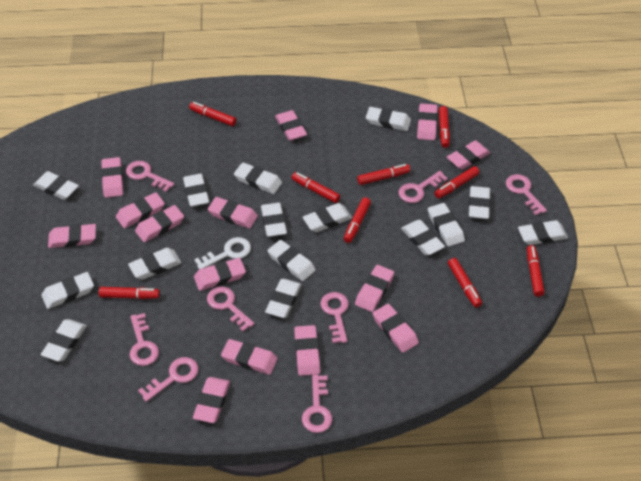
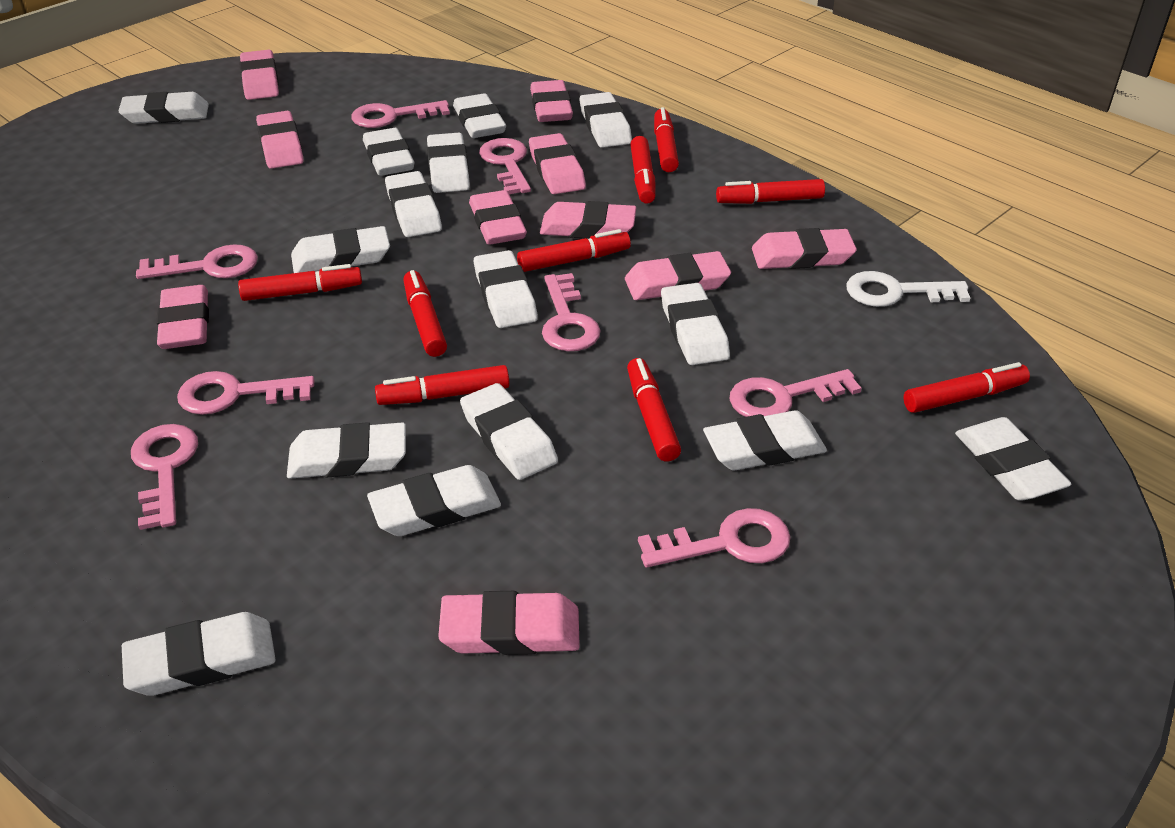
pink eraser: [48,224,96,248] [101,157,123,198] [116,192,165,228] [135,205,184,242] [193,377,230,423] [194,258,246,291] [208,197,258,229] [221,339,278,375] [275,110,307,141] [294,325,320,376] [355,265,394,312] [373,304,419,353] [417,103,438,140] [447,140,490,170] = 14 -> [156,285,209,349] [240,50,279,100] [256,111,304,169] [438,591,580,655] [469,190,527,245] [529,133,586,194] [530,80,573,122] [540,201,636,239] [625,251,731,300] [752,228,857,269] = 10

